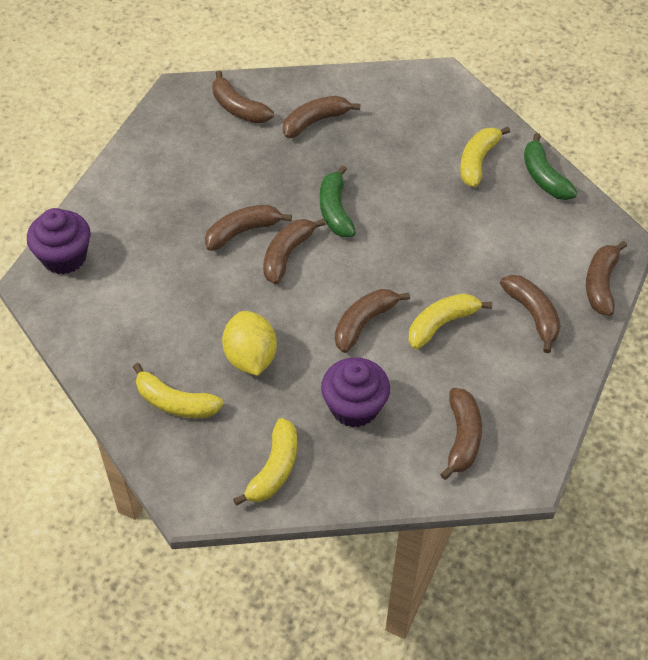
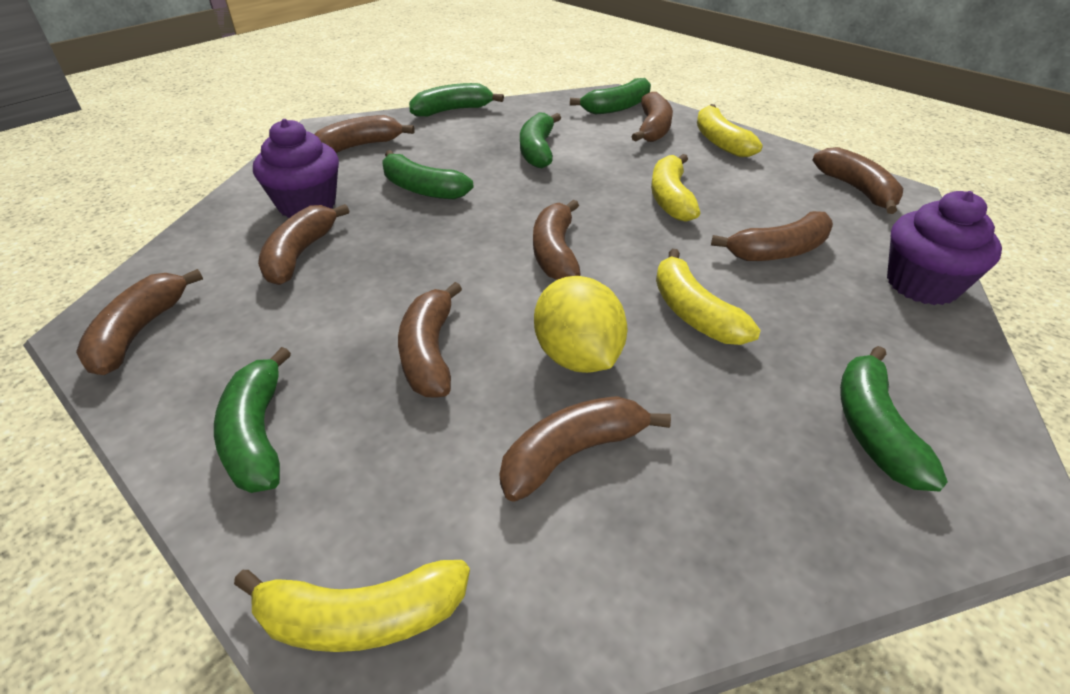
brown banana: [205,205,292,251] [212,70,274,123] [263,219,326,284] [283,96,361,138] [335,289,410,353] [440,388,482,480] [500,275,561,353] [586,241,627,316] = 8 -> [76,269,203,375] [258,204,349,285] [314,115,415,153] [398,282,462,398] [500,396,671,502] [533,200,581,280] [632,92,673,142] [711,211,833,261] [812,147,903,214] = 9
green banana: [320,165,356,237] [524,133,578,200] = 2 -> [214,347,291,493] [383,150,474,199] [409,83,504,116] [520,113,561,168] [570,78,651,115] [840,346,948,492] = 6

